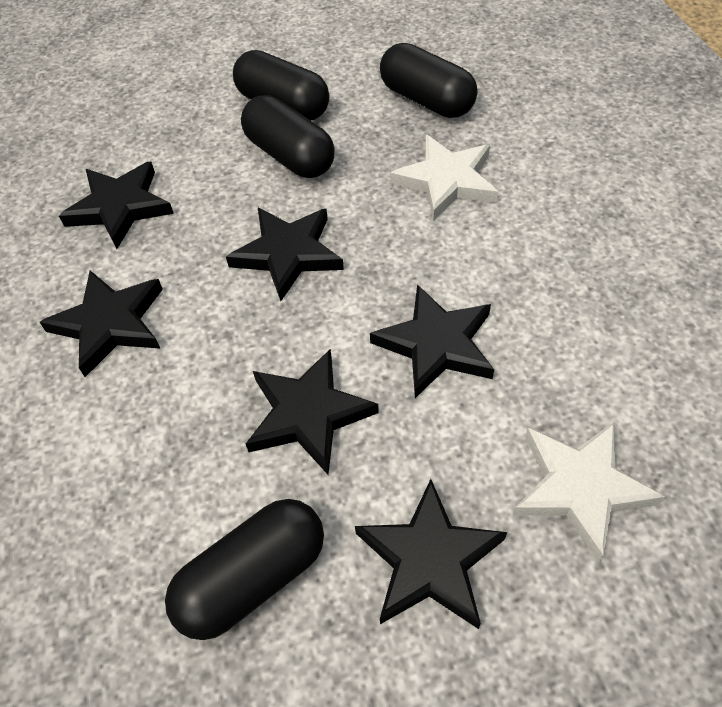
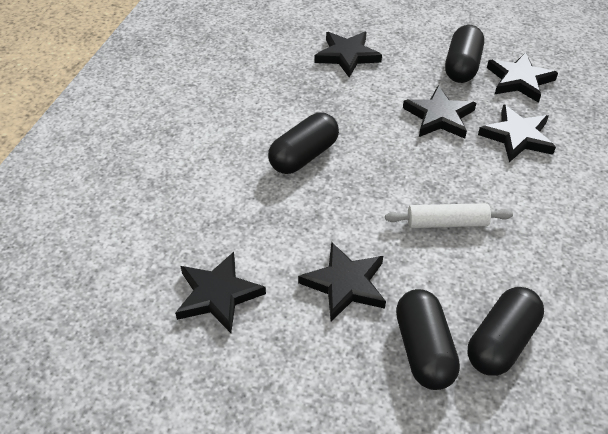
white rolling pin: none = 0 -> [385,203,513,228] = 1
white star: [390,135,498,221] [513,422,665,562] = 2 -> none = 0

